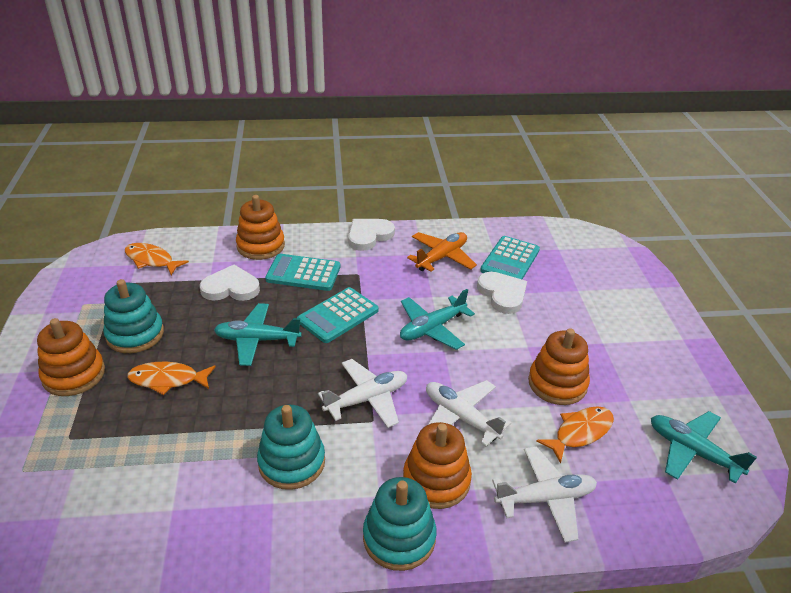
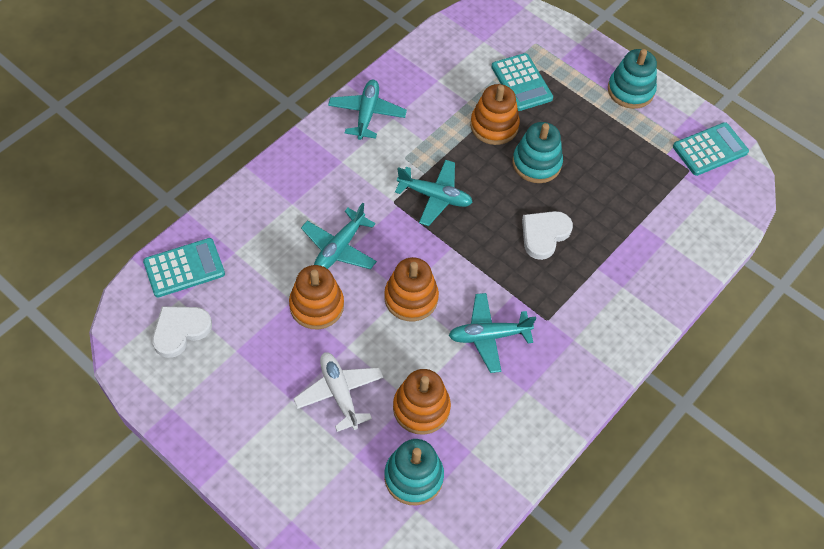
orange fish: [125,243,189,275] [127,362,216,395] [536,406,614,463] = 3 -> none = 0
orange plane: [407,232,477,272] = 1 -> none = 0
turquoise plane: [214,303,302,366] [400,289,475,350] [651,411,757,484] = 3 -> [301,203,377,269] [328,80,407,140] [395,160,473,226] [449,293,536,373] = 4
white heart: [200,265,260,301] [348,219,395,251] [477,272,527,314] = 3 -> [152,306,212,358] [522,211,573,260] = 2
white plane: [318,359,407,428] [426,380,511,446] [492,446,597,543] = 3 -> [293,352,384,432] = 1

